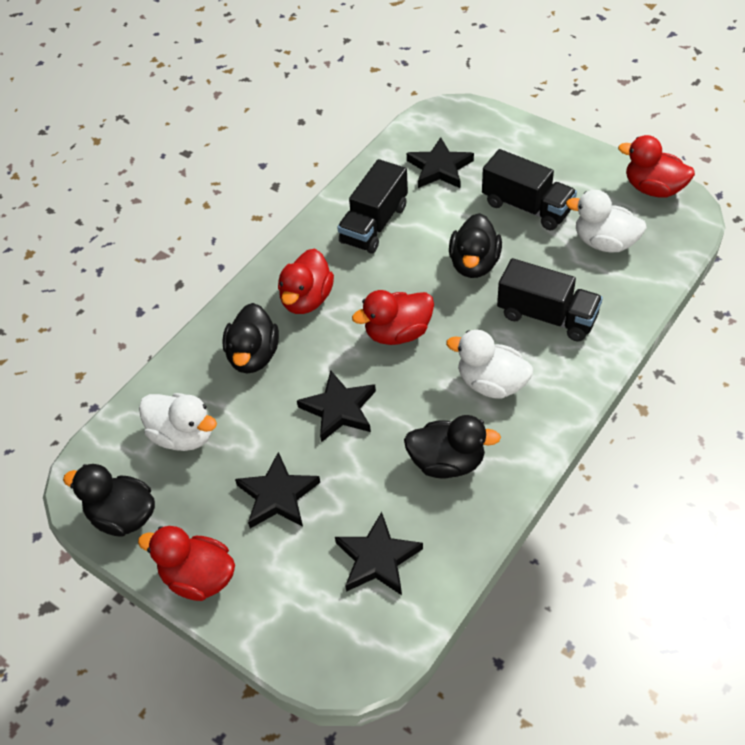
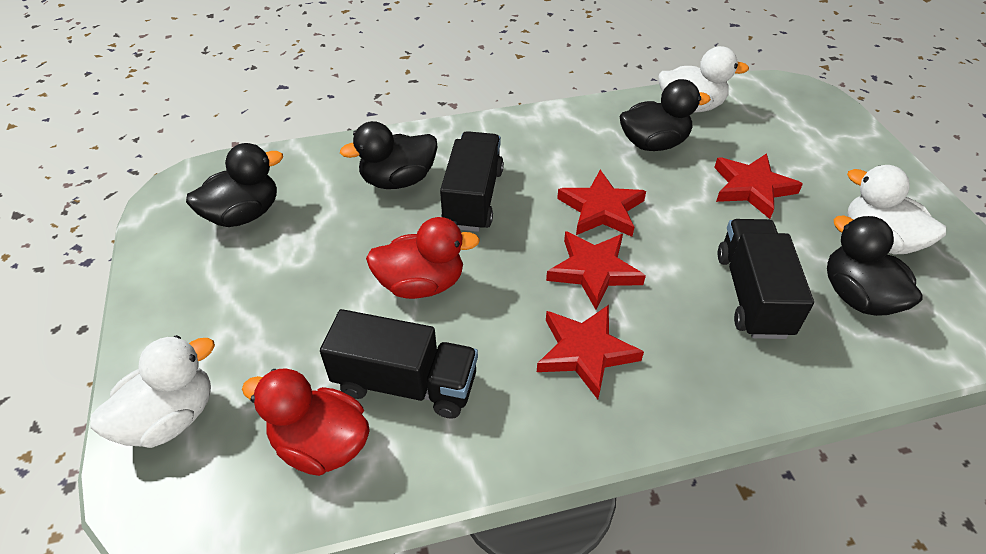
black star: [235,452,320,528] [297,370,376,442] [335,512,423,595] [407,137,474,188] = 4 -> none = 0
red duck: [138,526,235,601] [278,249,334,314] [352,290,434,345] [618,135,695,198] = 4 -> [242,368,370,476] [366,217,480,299] = 2
red star: none = 0 -> [537,305,644,399] [546,231,646,310] [557,170,646,237] [714,153,803,219] = 4

